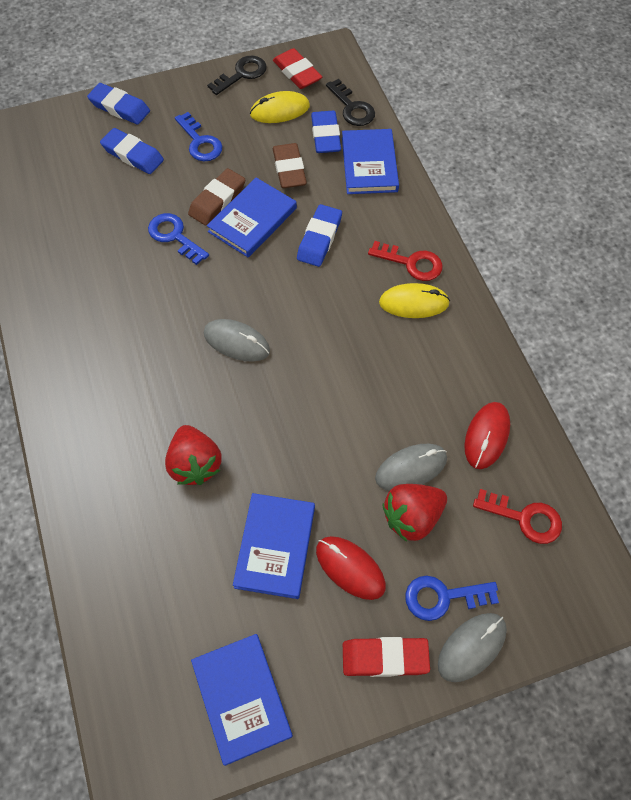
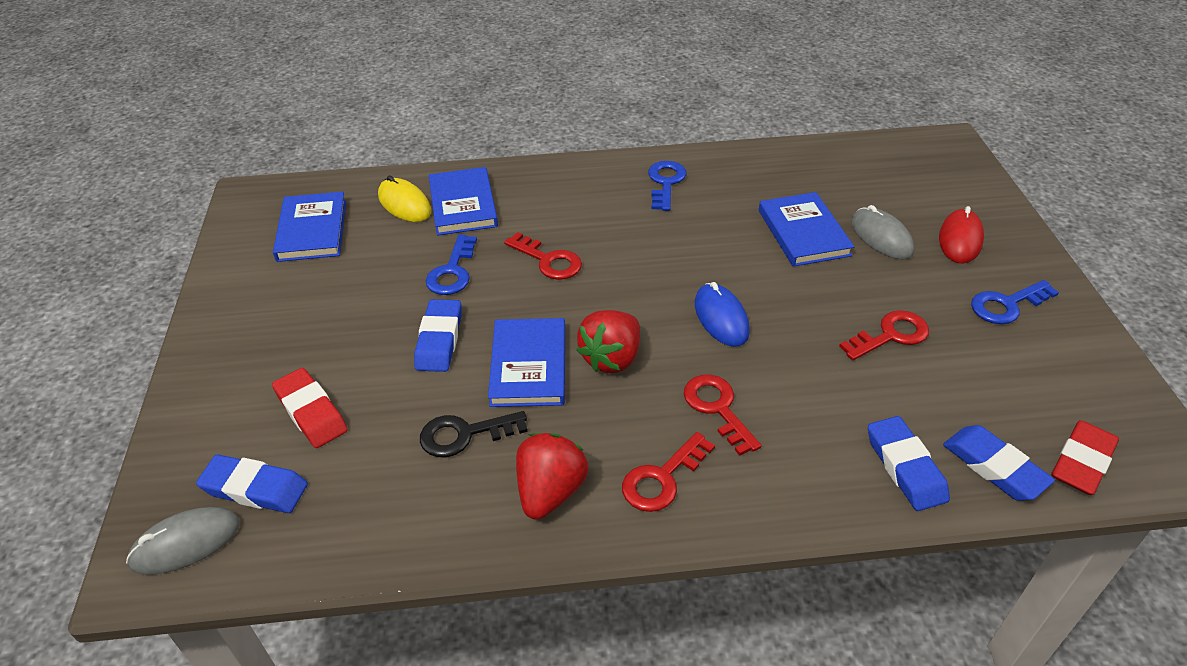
black key: [207,55,267,95] [326,79,375,126] = 2 -> [420,411,528,457] = 1
blue mouse: none = 0 -> [695,282,750,347] = 1
brown eraser: [188,168,245,225] [273,143,307,188] = 2 -> none = 0
grey mouse: [204,319,270,361] [375,444,447,491] [438,613,507,682] = 3 -> [126,507,240,575] [851,205,915,259] = 2
red key: [368,241,443,281] [473,489,562,544] = 2 -> [504,232,582,280] [622,432,715,512] [684,375,761,456] [839,310,929,360] = 4
red mouse: [316,536,386,600] [464,402,510,469] = 2 -> [939,206,984,263] = 1
yellow mouse: [250,91,310,123] [379,283,450,318] = 2 -> [378,175,431,222] = 1

